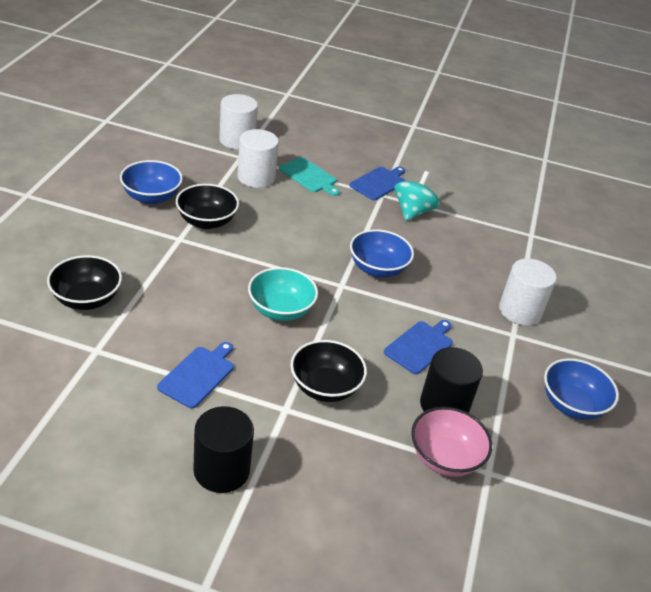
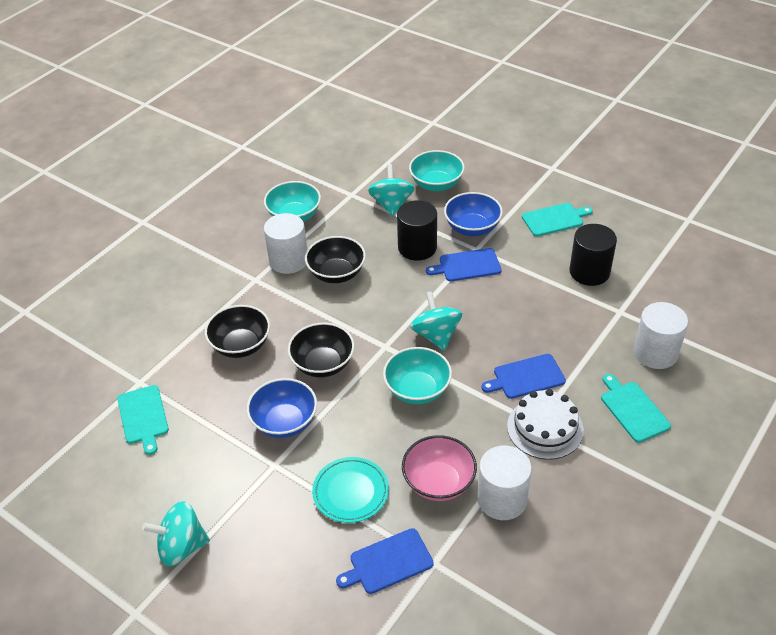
blue bowl: [120,160,183,204] [350,229,414,278] [544,358,619,420] = 3 -> [247,378,317,438] [444,192,503,236] = 2
turquoise bowl: [248,267,318,321] = 1 -> [264,181,321,222] [383,347,452,404] [409,150,465,191] = 3
turquoise cutting board: [279,157,340,196] = 1 -> [117,385,169,455] [522,203,593,236] [601,374,671,443] = 3
turquoise plate: none = 0 -> [312,457,389,523] = 1
turquoise spinning top: [394,171,440,221] = 1 -> [142,501,210,567] [368,164,415,217] [410,291,462,351] = 3
white cake: none = 0 -> [507,389,584,460] = 1

